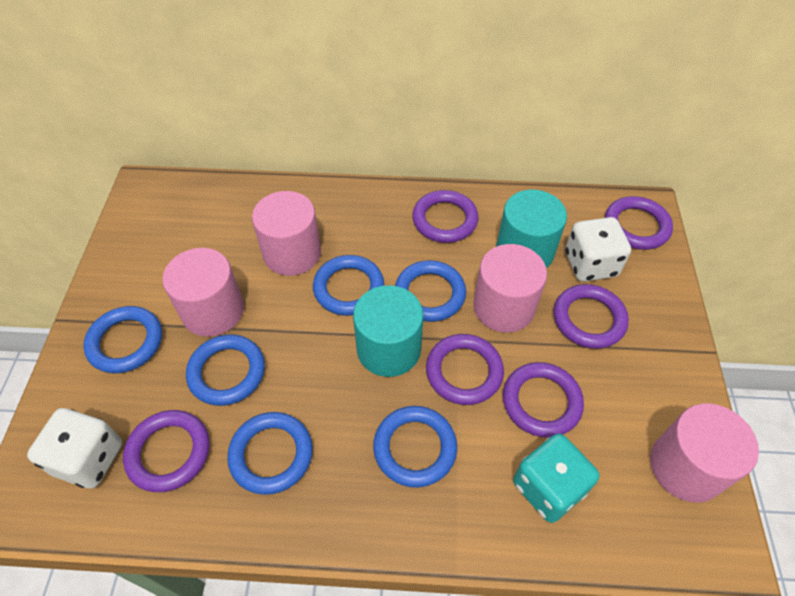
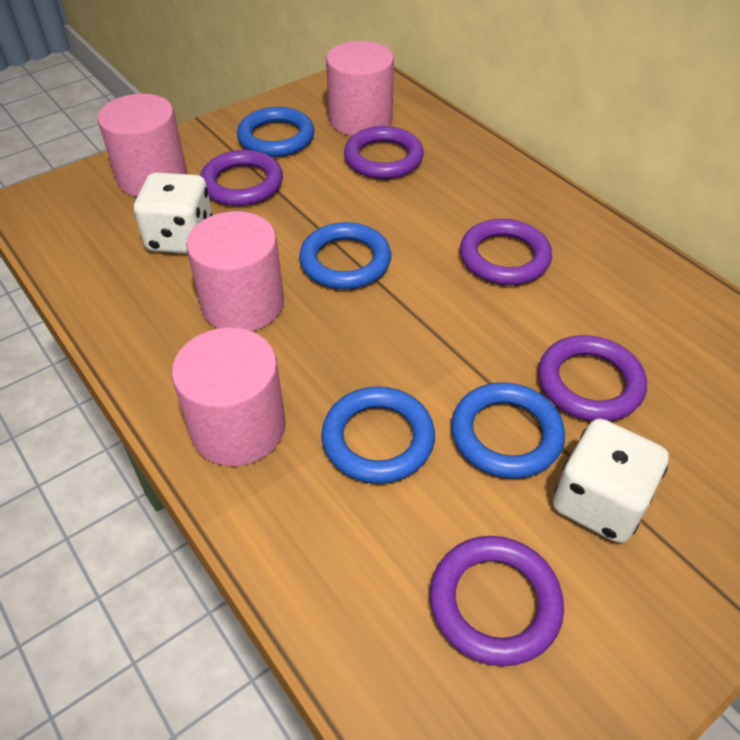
blue ring: [83,306,162,373] [186,334,265,406] [227,412,313,495] [313,255,384,316] [373,406,457,487] [395,260,466,322] = 6 -> [237,107,315,157] [299,222,391,289] [321,386,435,484] [451,382,565,479] = 4
purple ring: [123,410,210,492] [412,190,479,243] [426,334,504,405] [503,362,584,438] [554,284,629,349] [605,196,673,250] = 6 -> [200,150,283,206] [344,126,424,179] [430,536,564,666] [460,219,552,285] [538,335,647,421] = 5
turquoise cylinder: [353,285,423,377] [496,190,567,268] = 2 -> none = 0
turquoise dice: [513,433,600,523] = 1 -> none = 0

